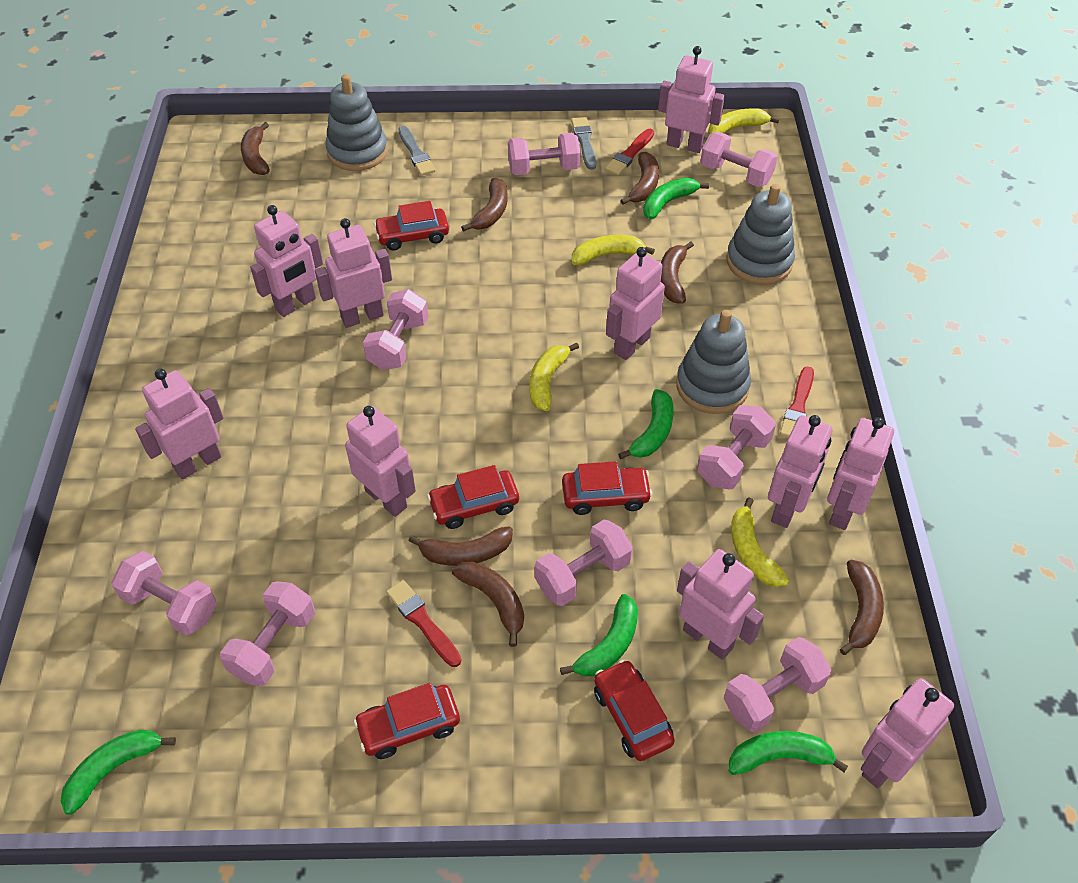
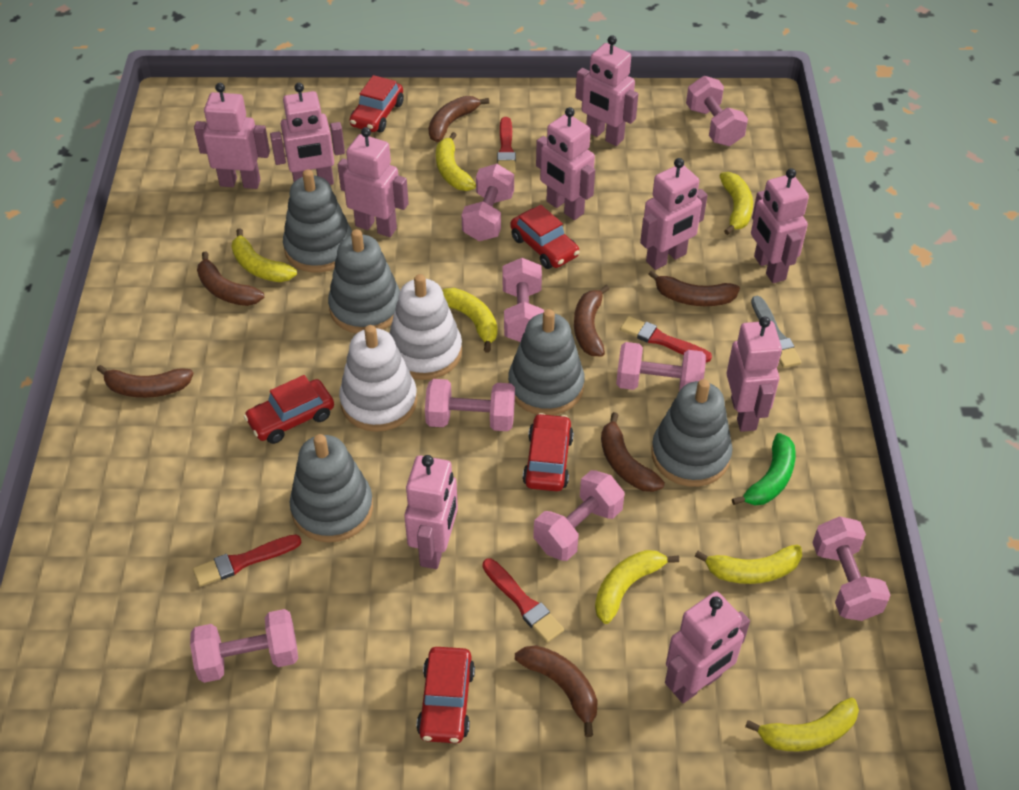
green banana: [61,729,176,815] [560,594,638,677] [618,389,674,459] [643,178,709,220] [729,731,848,775] = 5 -> [732,433,796,505] = 1
grey brush: [398,126,436,176] [571,117,597,170] = 2 -> [751,296,801,368] = 1
grey stacking toy: [326,74,388,171] [676,310,751,414] [726,184,795,285] = 3 -> [283,169,352,273] [290,434,373,543] [328,229,400,333] [508,309,585,415] [651,379,732,487] = 5
red brush: [386,580,461,667] [605,129,654,175] [780,366,814,438] = 3 -> [193,534,301,587] [482,559,564,643] [497,117,516,174] [620,316,712,363] = 4
white stacking toy: none = 0 -> [339,325,417,432] [389,274,462,380] = 2
yellow banana: [529,342,579,411] [572,235,655,265] [708,108,779,135] [731,497,789,587] = 4 -> [231,228,297,282] [436,132,476,191] [442,288,498,353] [595,550,679,624] [695,544,802,584] [719,172,753,235] [745,697,859,752] = 7

